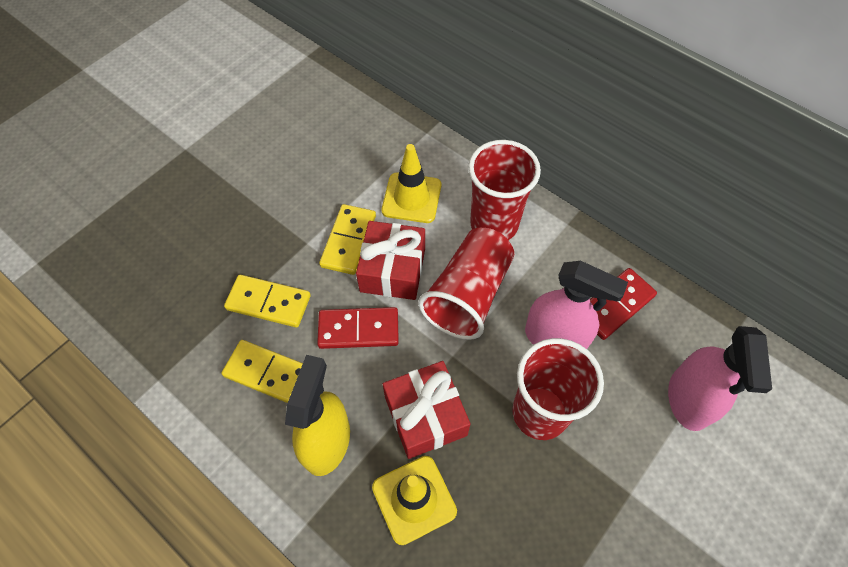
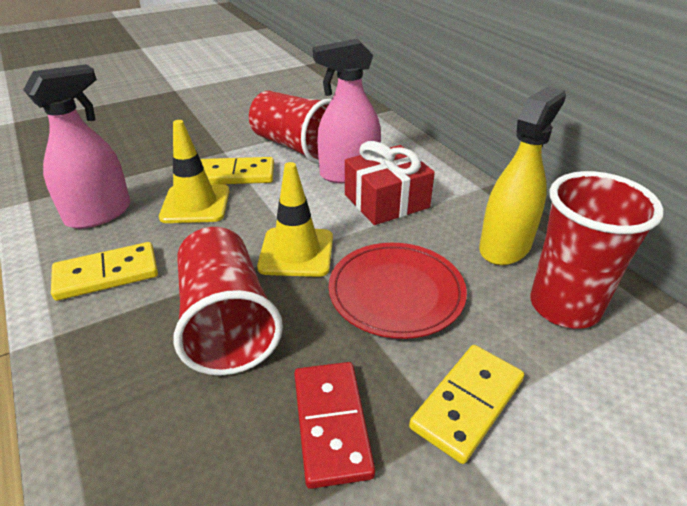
red domino: [317,307,399,349] [590,268,657,340] = 2 -> [294,362,375,489] = 1
red gift: [356,221,425,300] [383,361,470,459] = 2 -> [345,141,435,225] = 1
red plate: none = 0 -> [329,243,467,339] = 1

